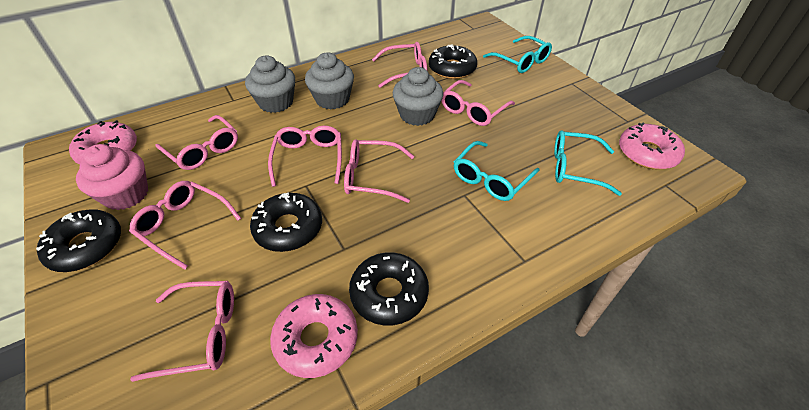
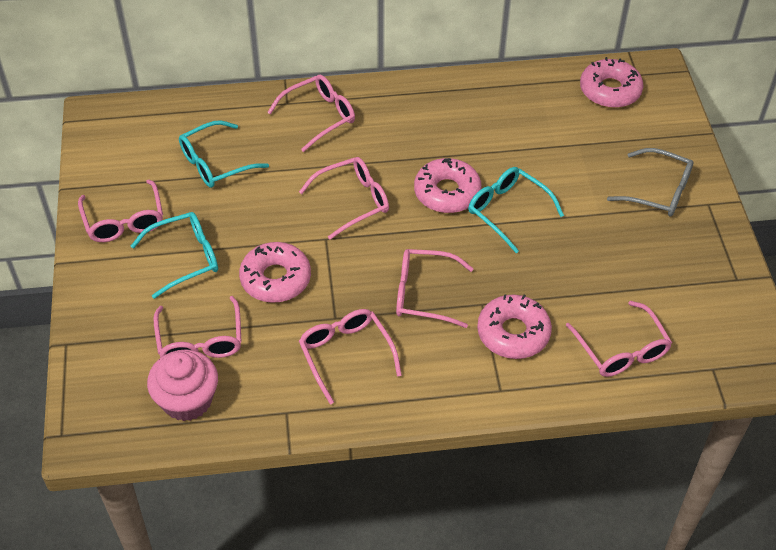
black donut: [36,210,121,272] [250,193,322,252] [349,252,429,325] [429,44,477,79] = 4 -> none = 0
grey cupcake: [245,56,295,113] [305,52,354,110] [392,67,443,126] = 3 -> none = 0
grey glasses: none = 0 -> [607,148,694,217] = 1
pink donut: [69,120,137,165] [270,294,358,378] [619,123,685,170] = 3 -> [239,242,311,303] [414,158,482,213] [477,294,552,359] [580,57,643,108] = 4

